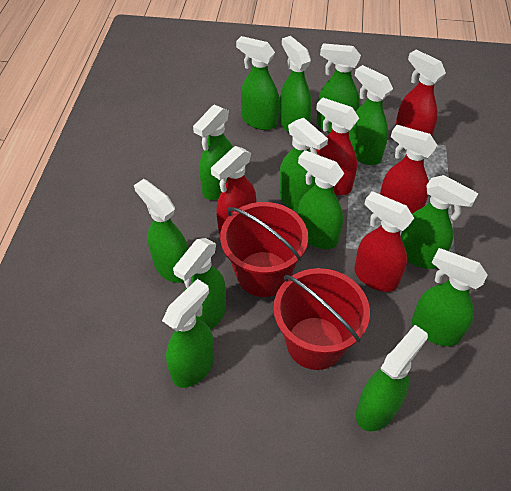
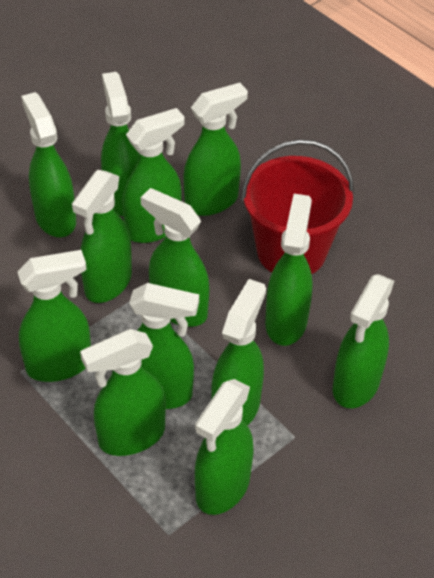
red bucket: [220,202,308,297] [274,268,370,370] = 2 -> [241,139,354,274] = 1
red spray bottle: [211,146,257,236] [316,98,359,195] [354,191,414,292] [380,125,437,214] [395,50,446,136] = 5 -> none = 0

